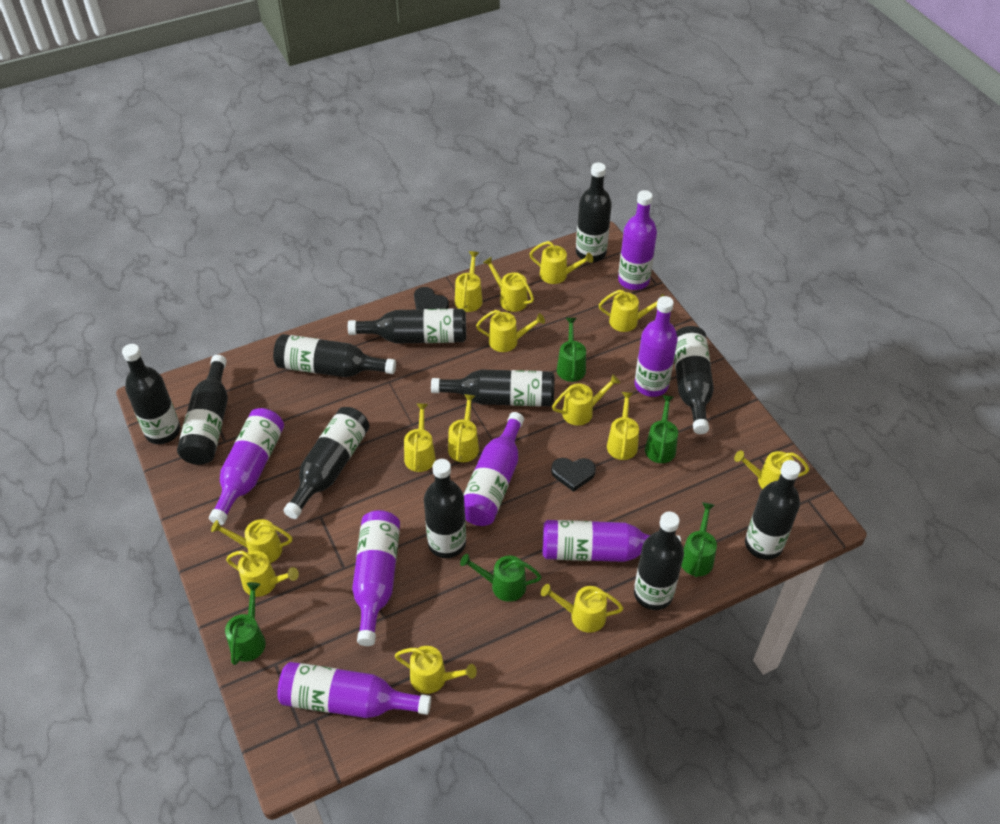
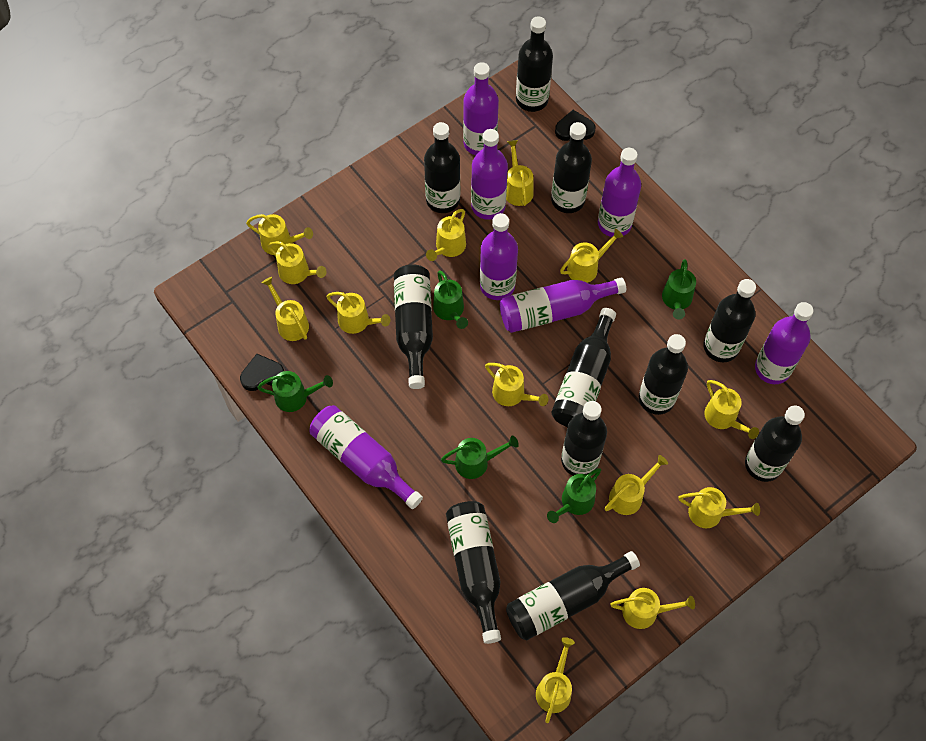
yellow watering can: [211,519,292,563] [226,551,299,597] [395,646,477,694] [404,403,436,472] [448,394,479,462] [455,251,483,312] [476,310,545,352] [483,257,534,312] [530,241,593,284] [541,584,623,633] [552,374,620,426] [599,290,665,332] [607,392,639,460] [734,450,809,489] = 14 -> [246,214,313,255] [262,277,309,341] [268,241,327,284] [326,292,390,334] [426,209,466,261] [485,363,548,406] [506,140,534,206] [536,637,575,723] [560,229,623,283] [605,455,668,515] [610,588,695,629] [678,487,760,528] [704,380,759,439] = 13

